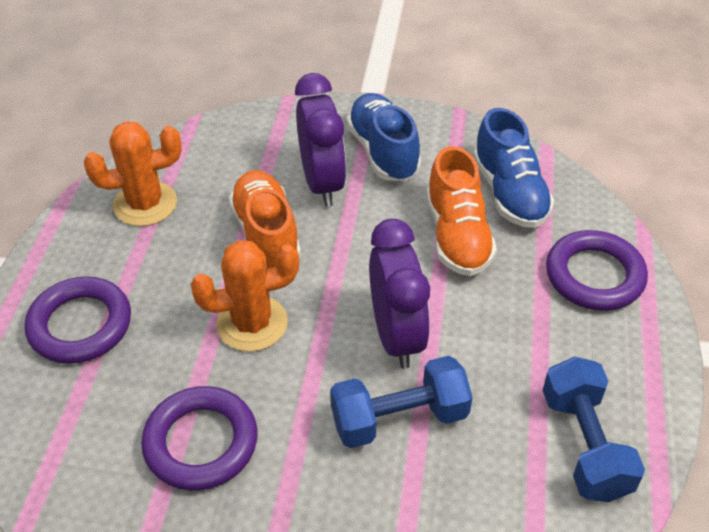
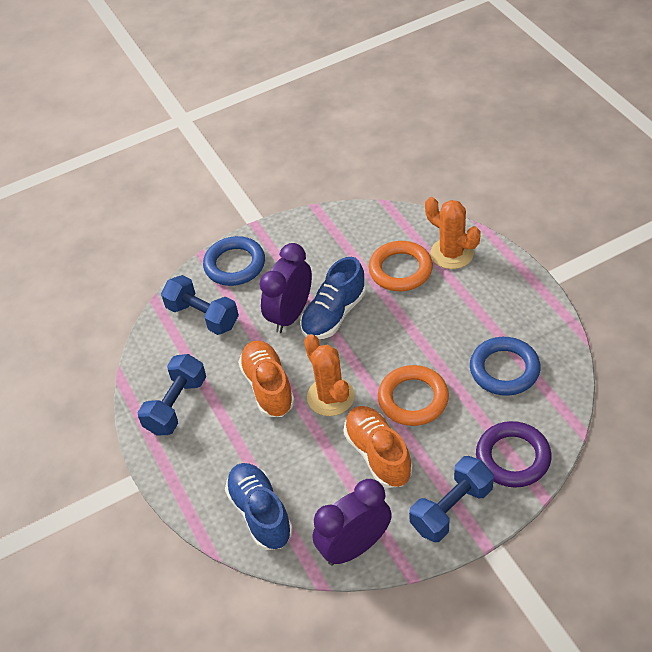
blue dumbbell: [330,356,473,448] [543,356,645,502] = 2 -> [138,354,206,435] [161,275,239,335] [409,456,494,542] = 3
blue ring: none = 0 -> [203,236,265,286] [470,337,541,396] = 2
orange ring: none = 0 -> [369,241,433,291] [378,365,449,426] = 2
purple ring: [25,276,131,364] [141,386,258,491] [546,230,648,311] = 3 -> [476,421,552,488] = 1

